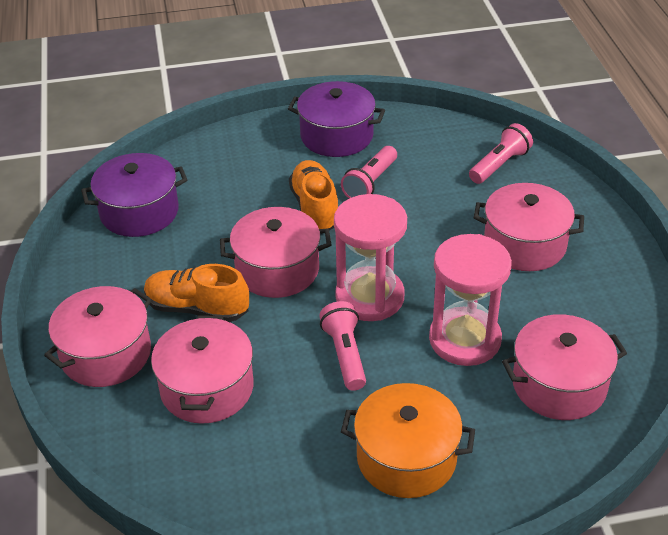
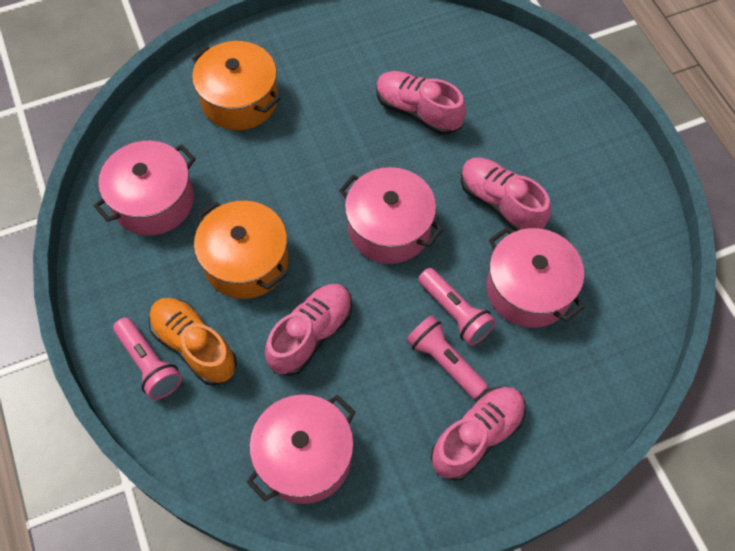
orange pot: [341,383,475,498] = 1 -> [192,41,280,130] [194,201,288,299] = 2
orange shoe: [144,264,249,322] [289,160,338,230] = 2 -> [149,298,237,386] = 1
pink hourglass: [334,194,407,321] [429,234,512,366] = 2 -> none = 0
pink pot: [44,286,152,387] [151,315,254,424] [220,207,332,298] [474,183,584,271] [502,314,627,420] = 5 -> [94,141,196,236] [246,394,356,504] [339,167,443,264] [486,227,584,328] = 4
pink shoe: none = 0 -> [265,284,352,376] [376,71,466,135] [431,387,526,481] [461,157,551,231] = 4
purple pot: [81,153,187,237] [288,81,385,157] = 2 -> none = 0

